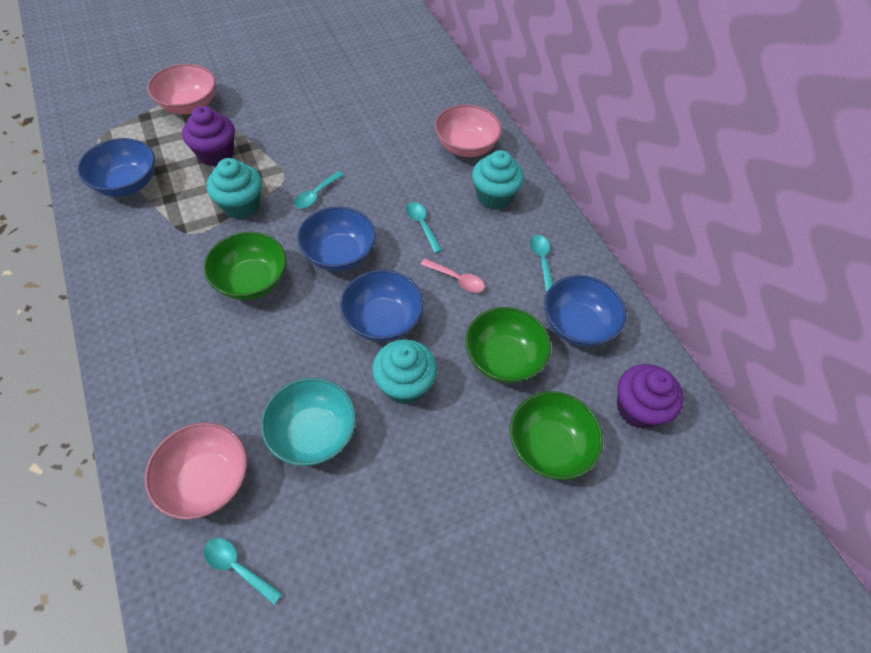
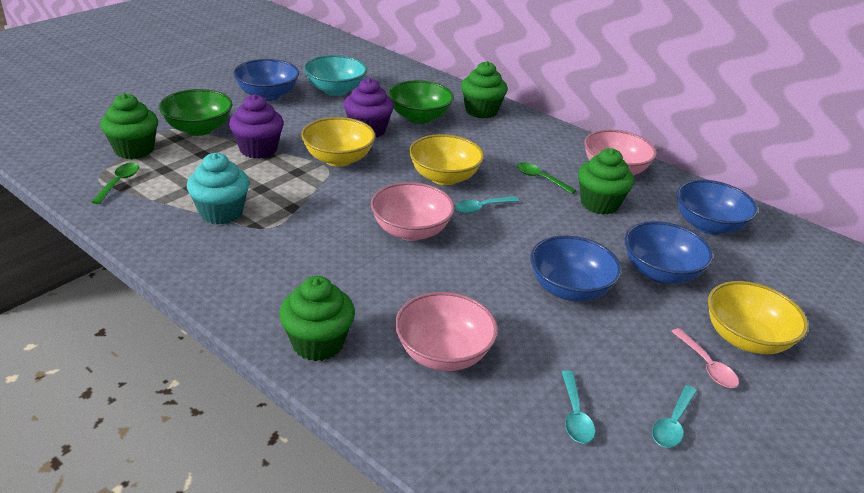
green bowl: [203,232,286,300] [465,307,551,383] [510,391,603,480] = 3 -> [159,89,232,136] [388,80,454,124] = 2
green cupcake: none = 0 -> [100,93,158,159] [279,276,355,361] [461,61,508,118] [578,148,634,215] = 4
green spoon: none = 0 -> [91,163,139,204] [517,162,576,194] = 2
turquoise cupcake: [206,158,262,219] [372,339,437,404] [472,150,524,210] = 3 -> [187,153,250,225] = 1
turquoise spoon: [203,538,282,605] [294,171,344,209] [406,202,442,253] [530,234,553,292] = 4 -> [455,196,519,214] [562,371,595,444] [652,385,697,448] = 3
yellow bowl: none = 0 -> [301,117,375,167] [409,134,484,185] [708,281,808,354] = 3

